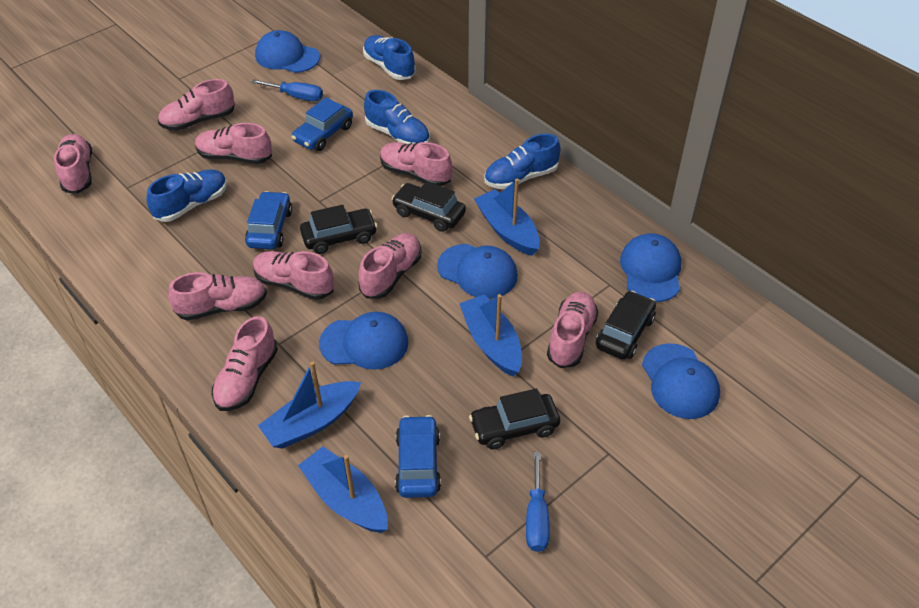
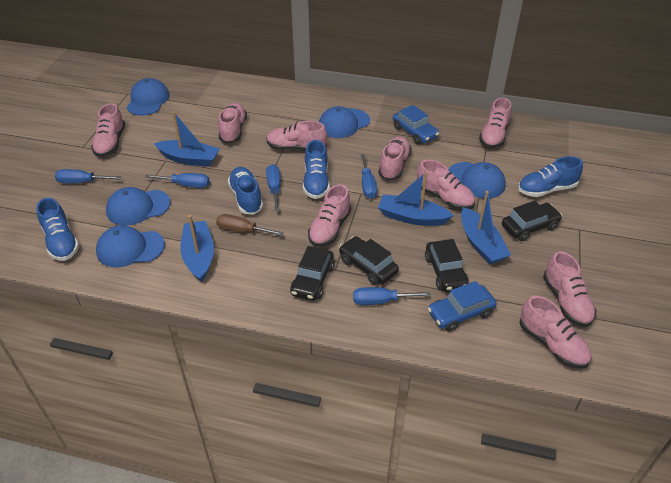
blue car: [245,191,292,249] [291,97,353,151] [395,415,441,498] = 3 -> [393,105,439,144] [427,281,497,332] = 2
blue screwdriver: [251,79,323,101] [526,452,550,552] = 2 -> [55,169,121,183] [145,173,210,188] [266,164,281,211] [353,287,431,305] [361,154,377,199] = 5
brown screwdriver: none = 0 -> [216,214,284,236] = 1

